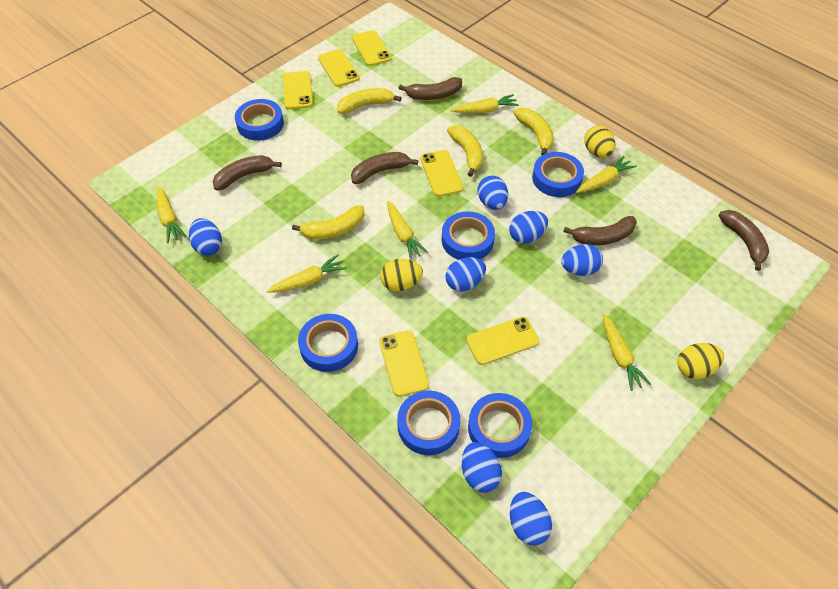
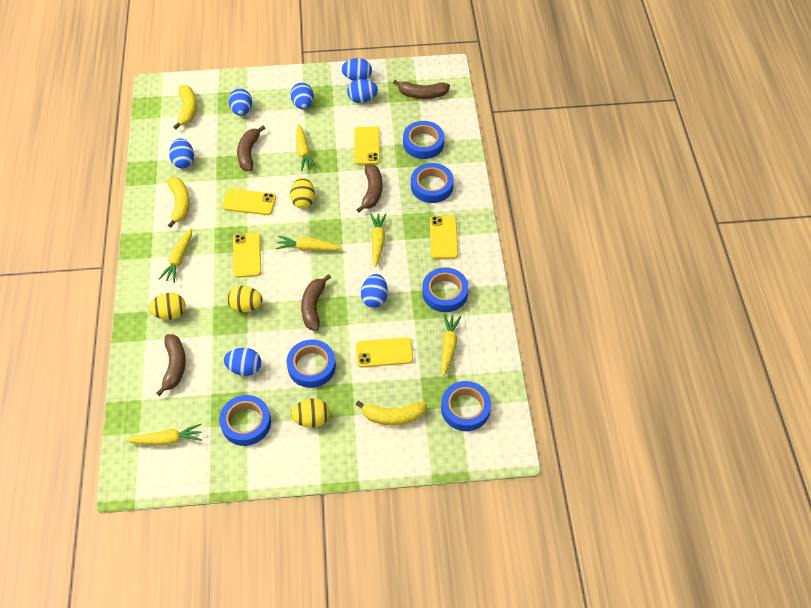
yellow banana: [292,205,365,240] [337,88,402,114] [447,125,483,177] [513,108,554,155] = 4 -> [168,177,190,228] [173,85,197,129] [355,401,427,425] = 3
yellow egg: [380,259,423,291] [584,126,615,158] [677,343,724,379] = 3 -> [148,293,186,320] [227,286,263,312] [290,177,315,209] [291,398,330,428] = 4
yellow phone: [283,71,313,109] [318,49,360,87] [352,30,392,66] [379,331,429,397] [420,150,463,197] [466,317,539,365] = 6 -> [222,189,276,215] [233,232,261,278] [354,127,380,165] [356,337,413,368] [430,216,458,259] = 5

